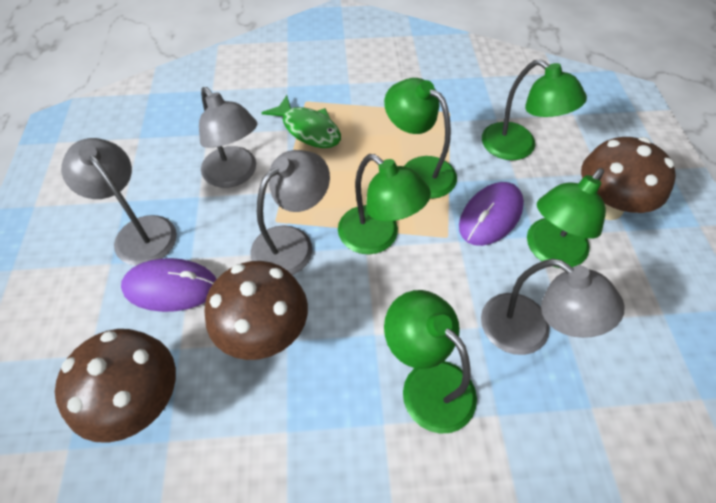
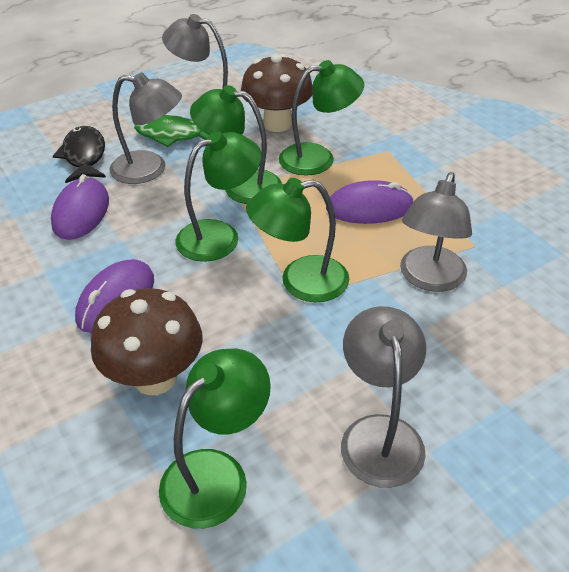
black fish: none = 0 -> [53,126,106,183] = 1
brown mushroom: [55,329,176,443] [204,261,308,360] [581,137,676,220] = 3 -> [91,288,203,395] [241,54,313,132] = 2
purple mouse: [121,258,216,312] [459,182,524,246] = 2 -> [51,174,109,240] [75,259,154,333] [326,180,414,224] = 3

